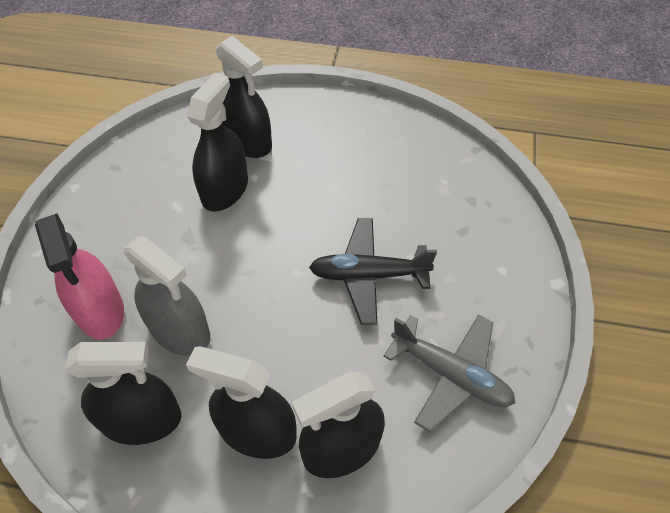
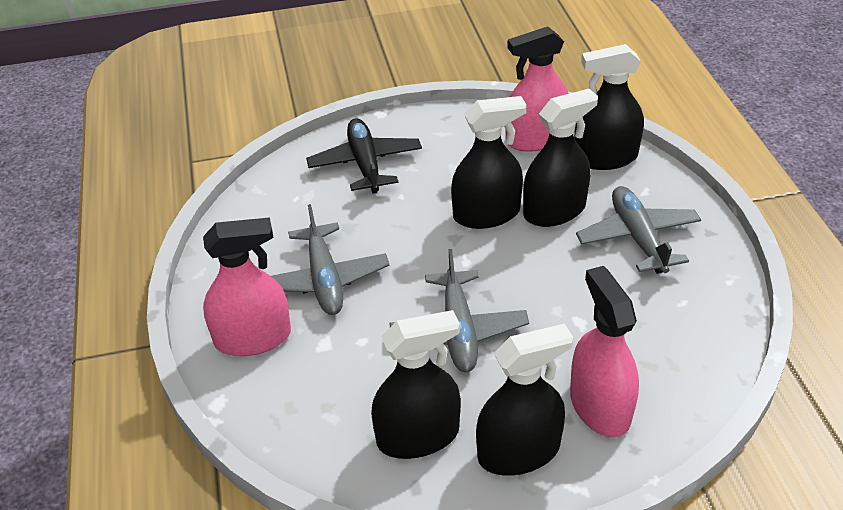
grey plane: [384,314,515,432] = 1 -> [271,204,389,315] [389,249,529,372] [576,186,701,274] = 3
grey spray bottle: [123,236,210,356] = 1 -> none = 0
pink spray bottle: [35,214,124,340] = 1 -> [203,217,291,356] [505,26,569,152] [570,266,639,437] = 3

